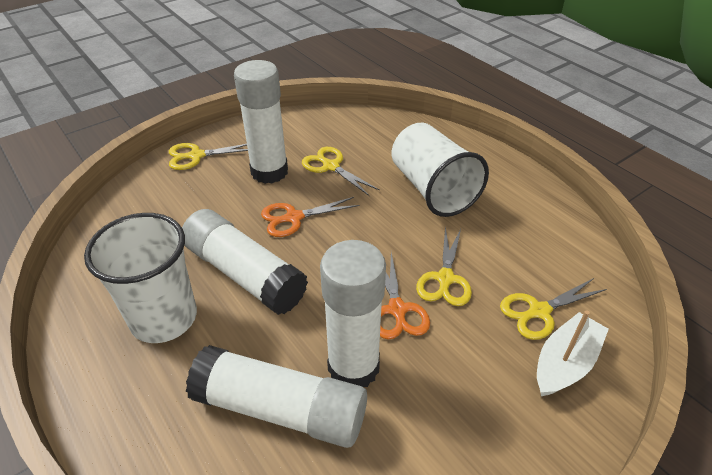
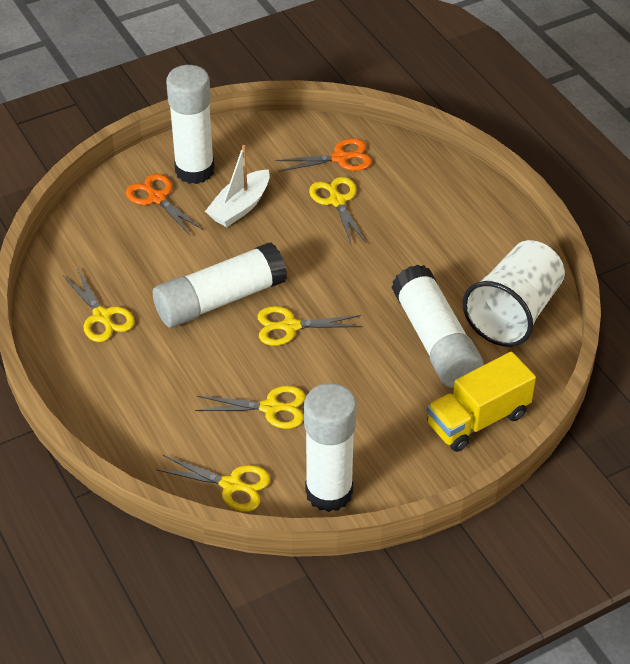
white cup: [84,213,197,343] [392,123,489,217] = 2 -> [462,240,565,347] = 1
yellow scissors: [169,143,248,170] [302,147,380,196] [416,226,472,306] [500,278,607,340] = 4 -> [63,269,135,342] [156,455,270,512] [195,386,305,429] [258,306,363,346] [309,177,366,246] = 5
yellow truck: none = 0 -> [427,352,536,452] = 1

